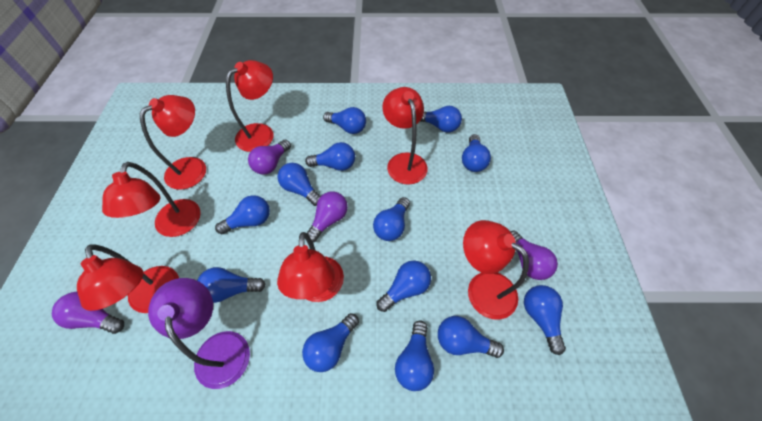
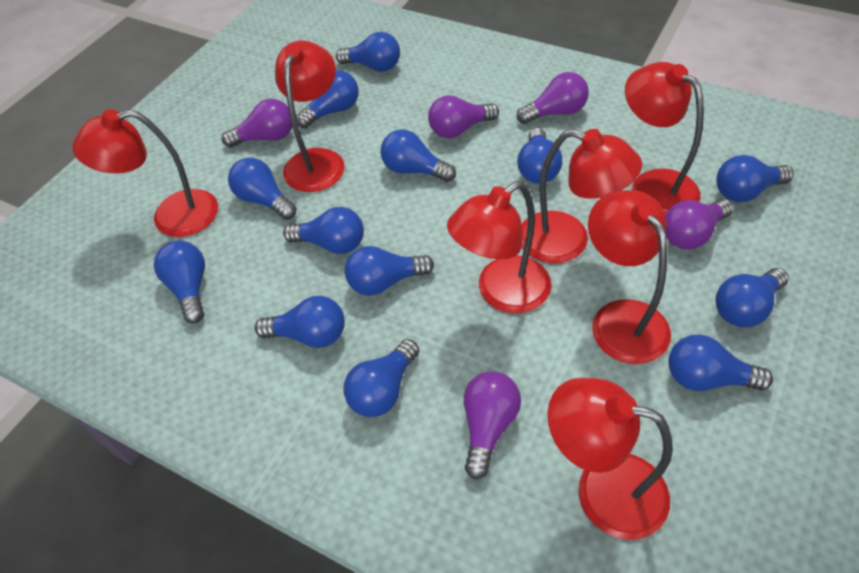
purple lamp: [148,278,250,389] = 1 -> none = 0
purple light bulb: [52,291,124,334] [248,140,291,175] [307,191,348,243] [510,231,558,280] = 4 -> [222,99,292,148] [428,95,499,138] [464,371,521,479] [517,72,589,124] [665,199,733,249] = 5

